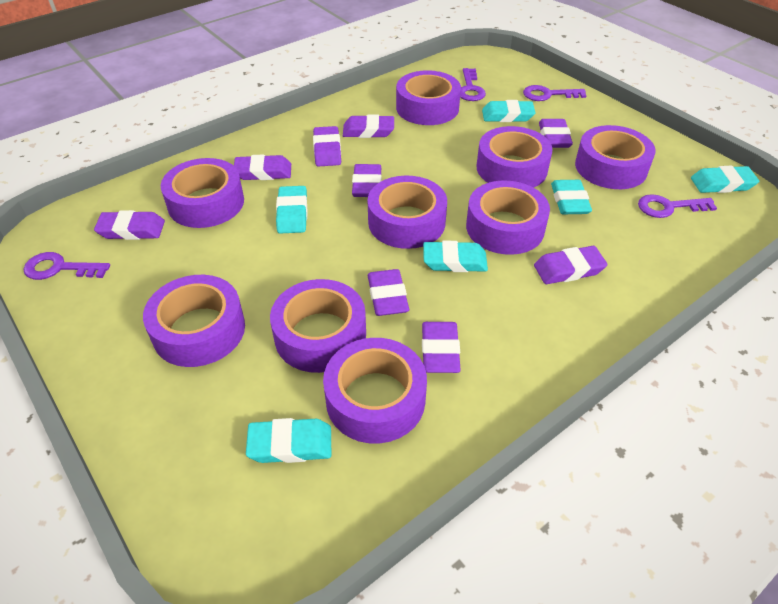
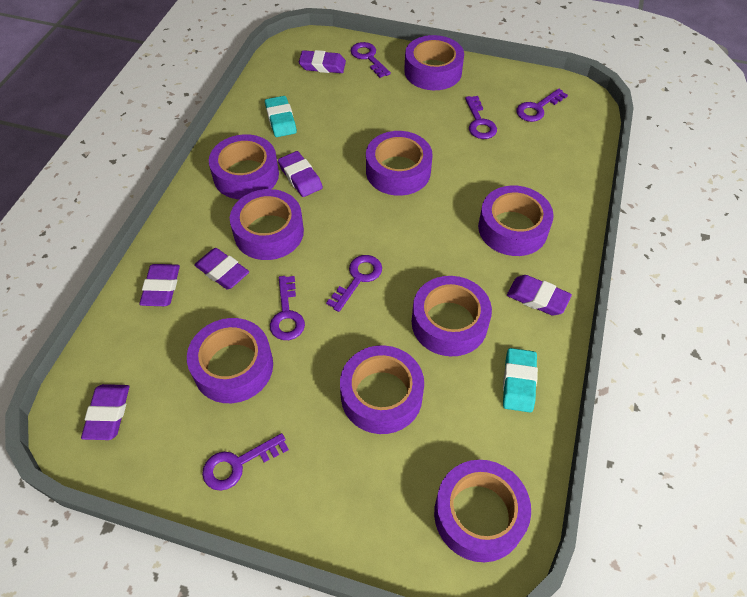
purple eraser: [94,210,165,240] [234,154,291,180] [313,126,341,167] [343,115,394,138] [352,164,382,197] [368,269,409,316] [422,322,461,373] [534,246,608,284] [539,119,573,148] = 9 -> [81,384,129,440] [139,264,180,306] [194,248,249,289] [278,151,323,197] [299,50,346,73] [507,275,572,316] = 6
purple key: [24,252,110,280] [460,68,486,101] [523,85,587,101] [638,194,717,218] = 4 -> [202,433,289,491] [270,276,305,340] [326,255,382,312] [351,42,391,78] [465,96,497,139] [517,89,568,122] = 6
turquoise eraser: [246,418,331,463] [276,186,308,234] [423,241,488,272] [482,100,536,122] [551,180,592,214] [691,166,759,193] = 6 -> [265,96,297,137] [503,348,538,413] = 2

